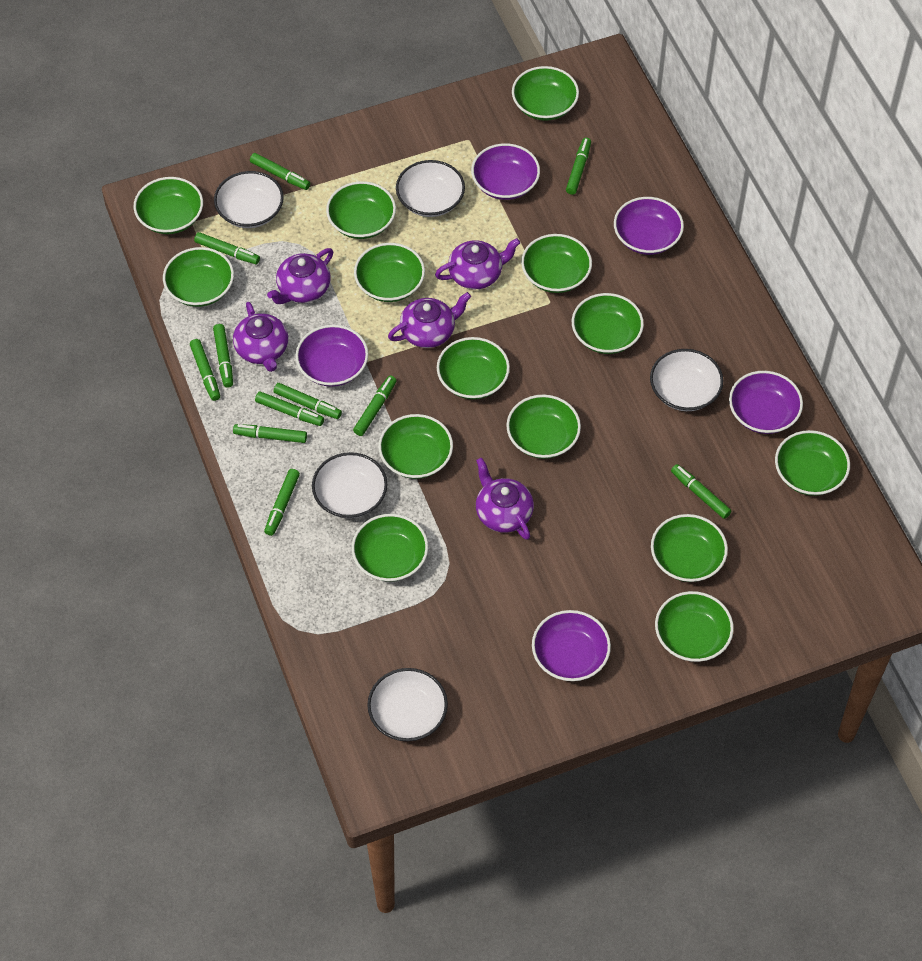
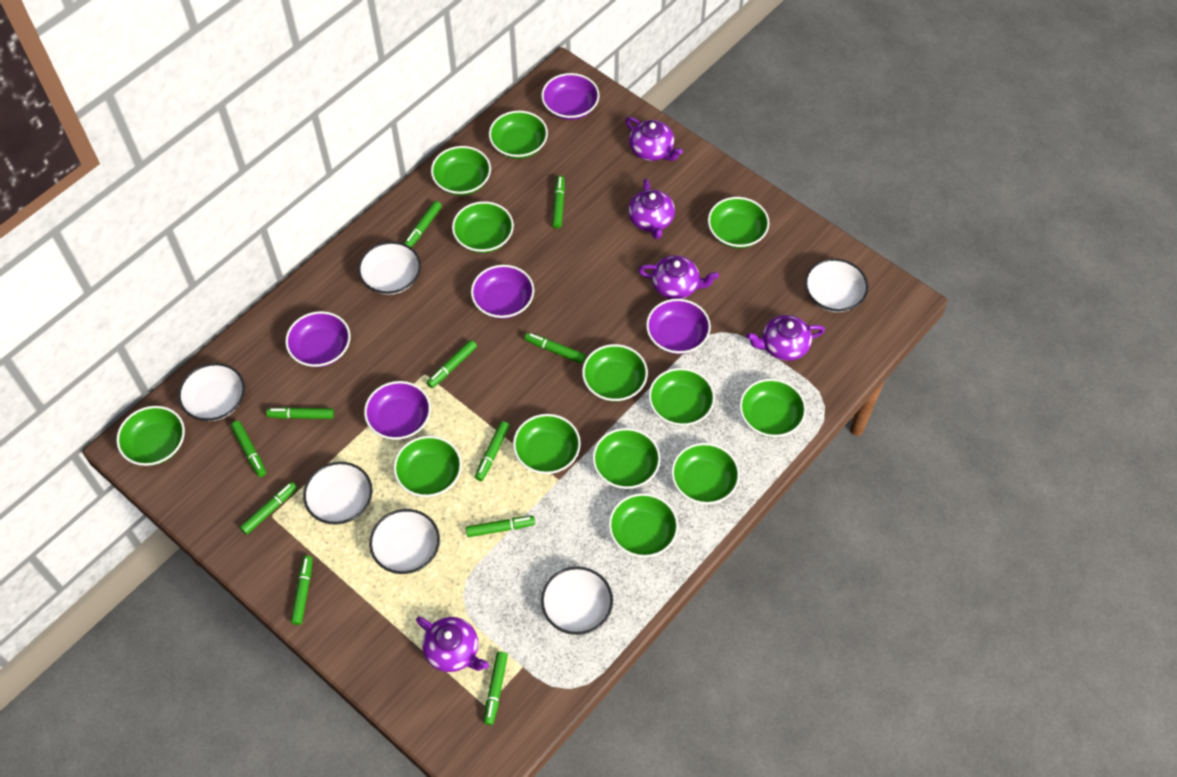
green bowl: [134,177,203,234] [163,247,234,307] [326,181,396,239] [352,514,428,582] [354,243,425,302] [378,414,453,479] [437,337,510,399] [506,395,581,459] [512,66,579,121] [521,234,592,293] [572,293,644,354] [651,514,728,582] [655,591,734,662] [775,430,850,496] = 14 -> [116,406,185,466] [393,436,462,497] [431,146,491,195] [452,201,514,253] [489,111,548,159] [513,414,581,474] [582,344,648,402] [592,428,661,489] [609,493,679,558] [648,368,715,426] [671,443,740,505] [708,197,770,248] [739,379,806,437] = 13
white bowl: [214,171,284,228] [312,452,387,518] [367,668,448,741] [396,160,465,217] [650,349,723,411] = 5 -> [178,363,245,421] [303,462,373,524] [358,241,421,295] [369,509,440,574] [541,567,613,635] [805,258,868,312] = 6

